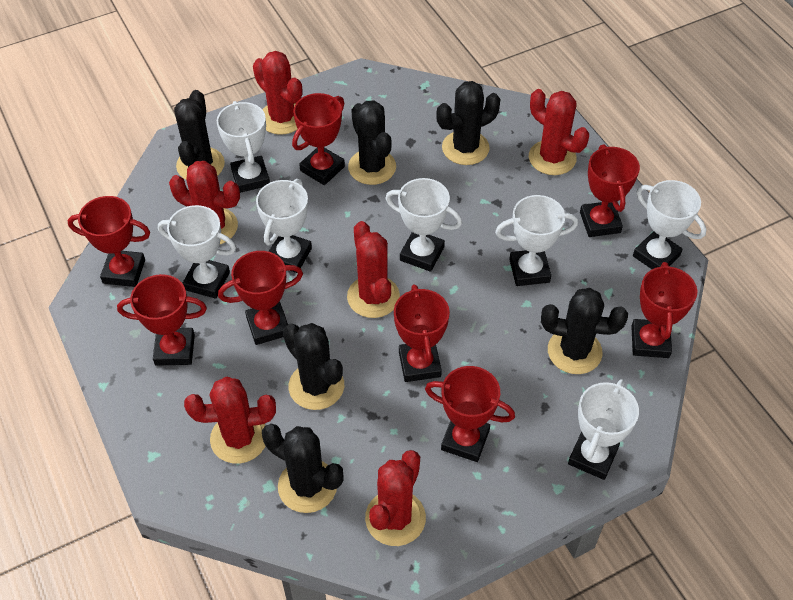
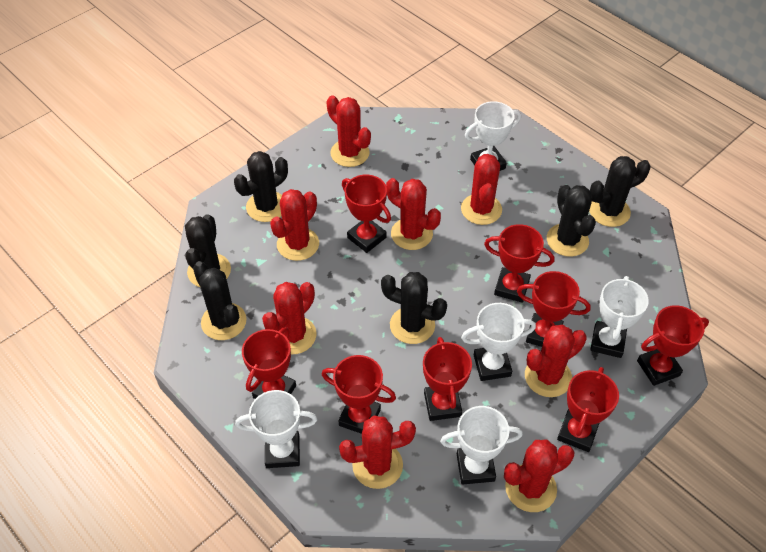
red cactus: [169,161,240,244] [184,377,276,464] [253,51,302,135] [347,221,400,318] [365,450,426,546] [529,89,589,175] = 6 -> [262,282,316,354] [270,189,319,261] [326,95,371,167] [339,415,416,489] [386,178,441,250] [461,154,502,225] [504,440,574,512] [525,324,587,397] = 8
white trophy: [158,205,236,299] [217,101,270,193] [256,179,312,273] [386,178,462,272] [495,195,578,286] [568,379,639,480] [633,180,706,269] = 7 -> [235,390,318,468] [440,406,523,485] [461,303,536,381] [465,101,521,171] [590,276,649,358] = 5

